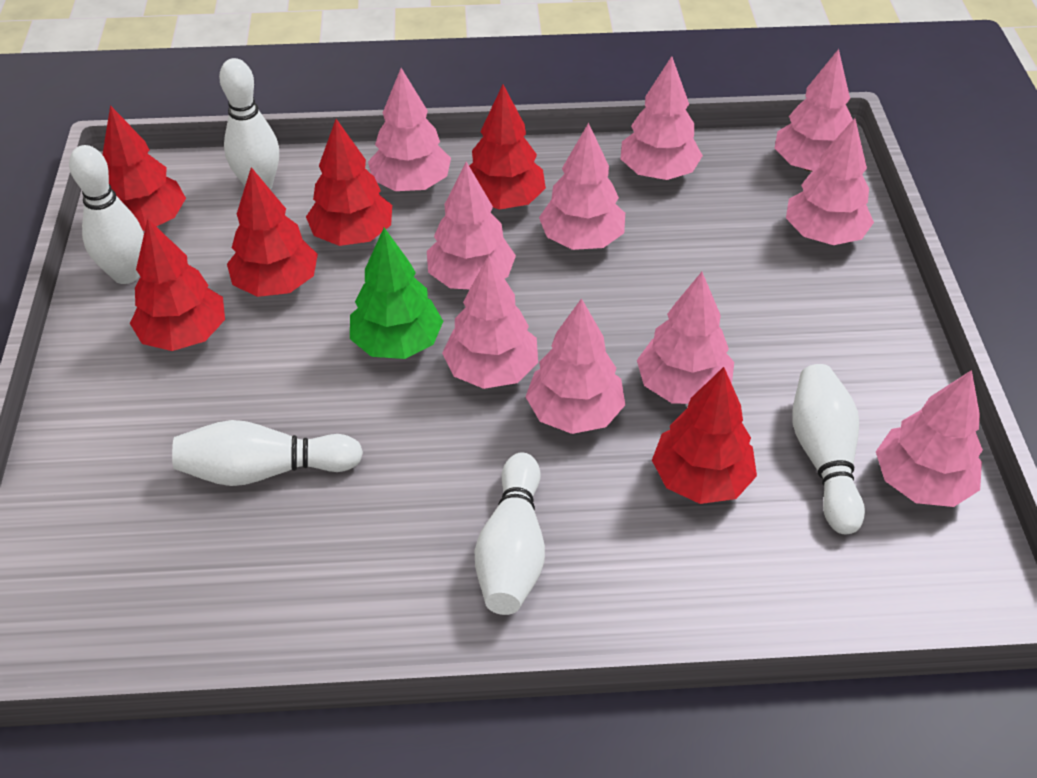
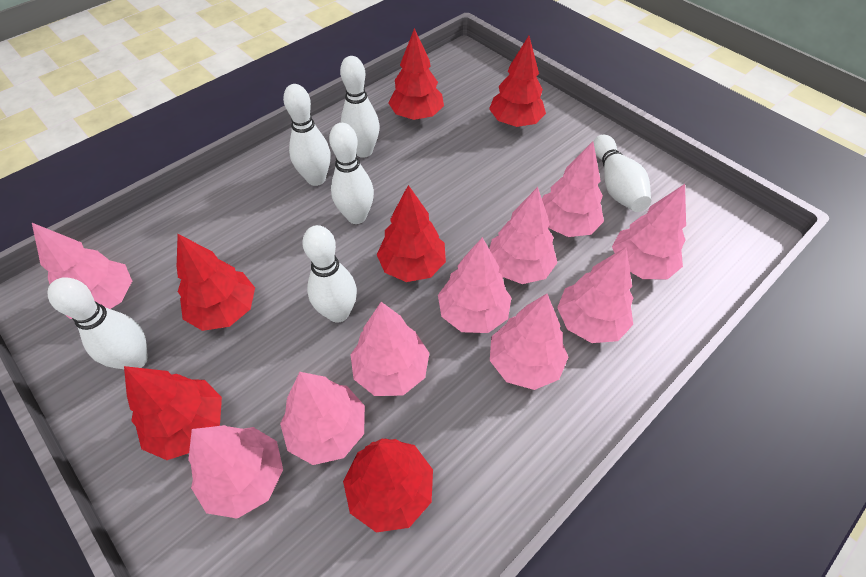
green tree: [350,228,443,359] = 1 -> none = 0
white bowling pin: [69,145,144,284] [172,420,363,486] [219,58,279,190] [475,452,545,615] [793,364,865,534] = 5 -> [48,277,148,369] [283,84,330,186] [302,225,357,323] [329,123,374,224] [340,56,380,158] [594,135,651,212] = 6

